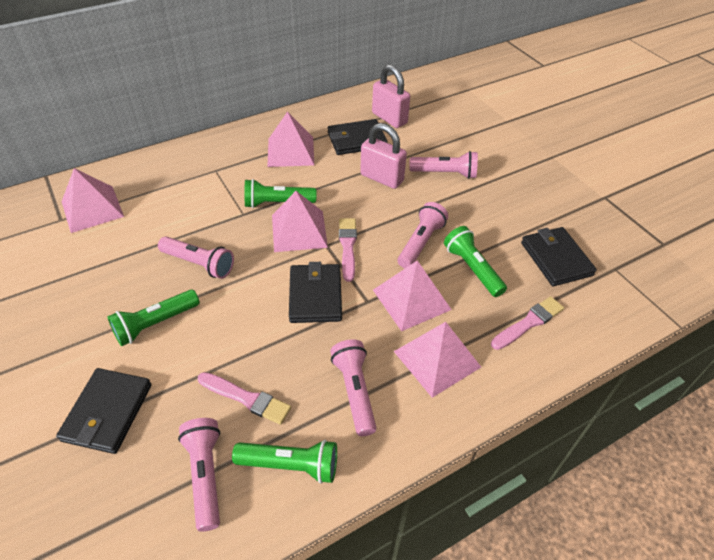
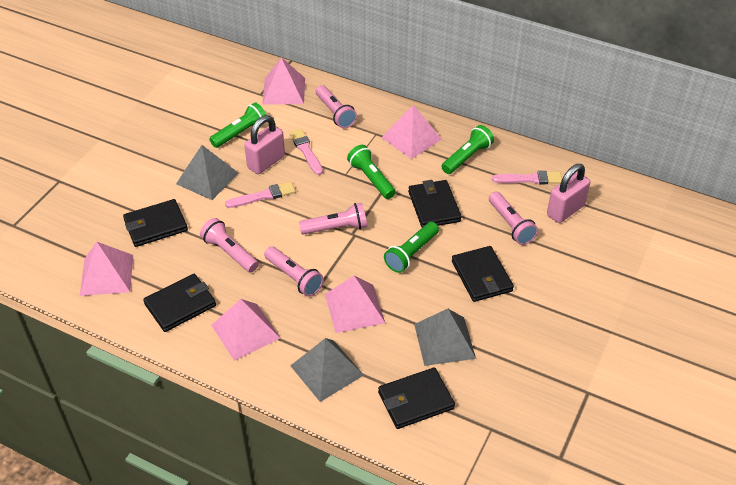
black wallet: [56,368,152,454] [289,262,342,323] [328,119,388,155] [521,227,597,286] = 4 -> [123,199,188,247] [143,274,216,332] [378,367,455,429] [408,180,462,227] [452,246,514,302] = 5
grey pyramid: none = 0 -> [176,145,238,200] [290,338,364,402] [414,309,476,366] = 3

